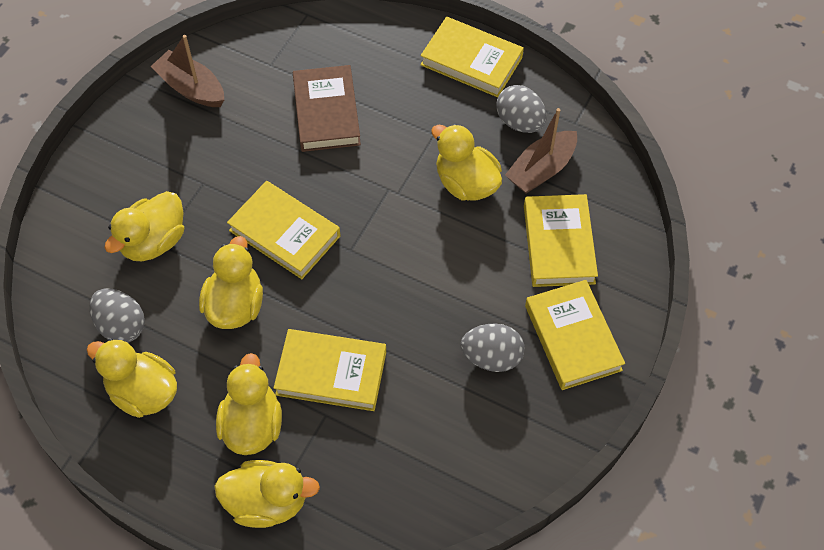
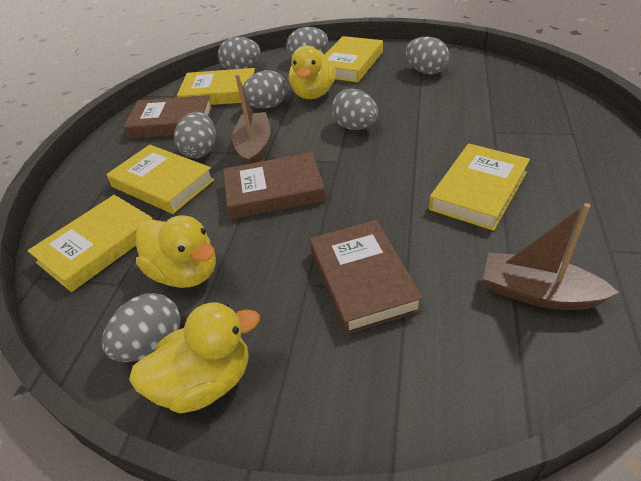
brown book: [293,65,361,152] = 1 -> [123,95,213,139] [223,152,326,219] [310,220,423,335] = 3
grey egg: [89,289,145,343] [461,323,525,372] [496,85,547,133] = 3 -> [102,293,181,362] [174,112,216,158] [218,37,260,70] [243,70,287,109] [286,27,328,57] [331,89,378,130] [405,37,450,74] = 7
yellow duck: [87,339,177,418] [104,191,184,261] [199,236,263,329] [214,460,320,528] [216,353,282,455] [431,124,502,201] = 6 -> [129,302,260,414] [136,215,216,288] [289,45,336,99] = 3

